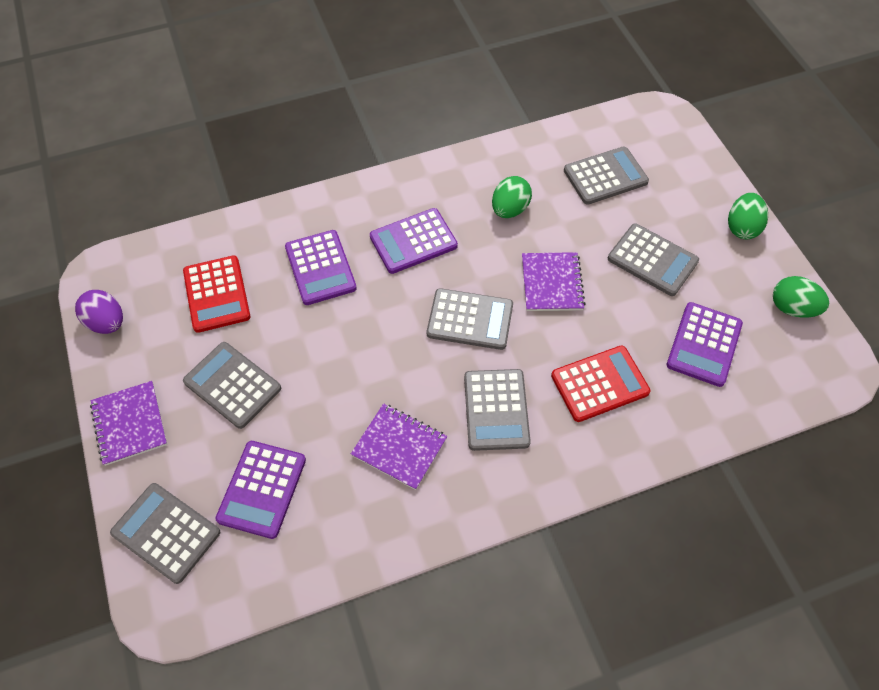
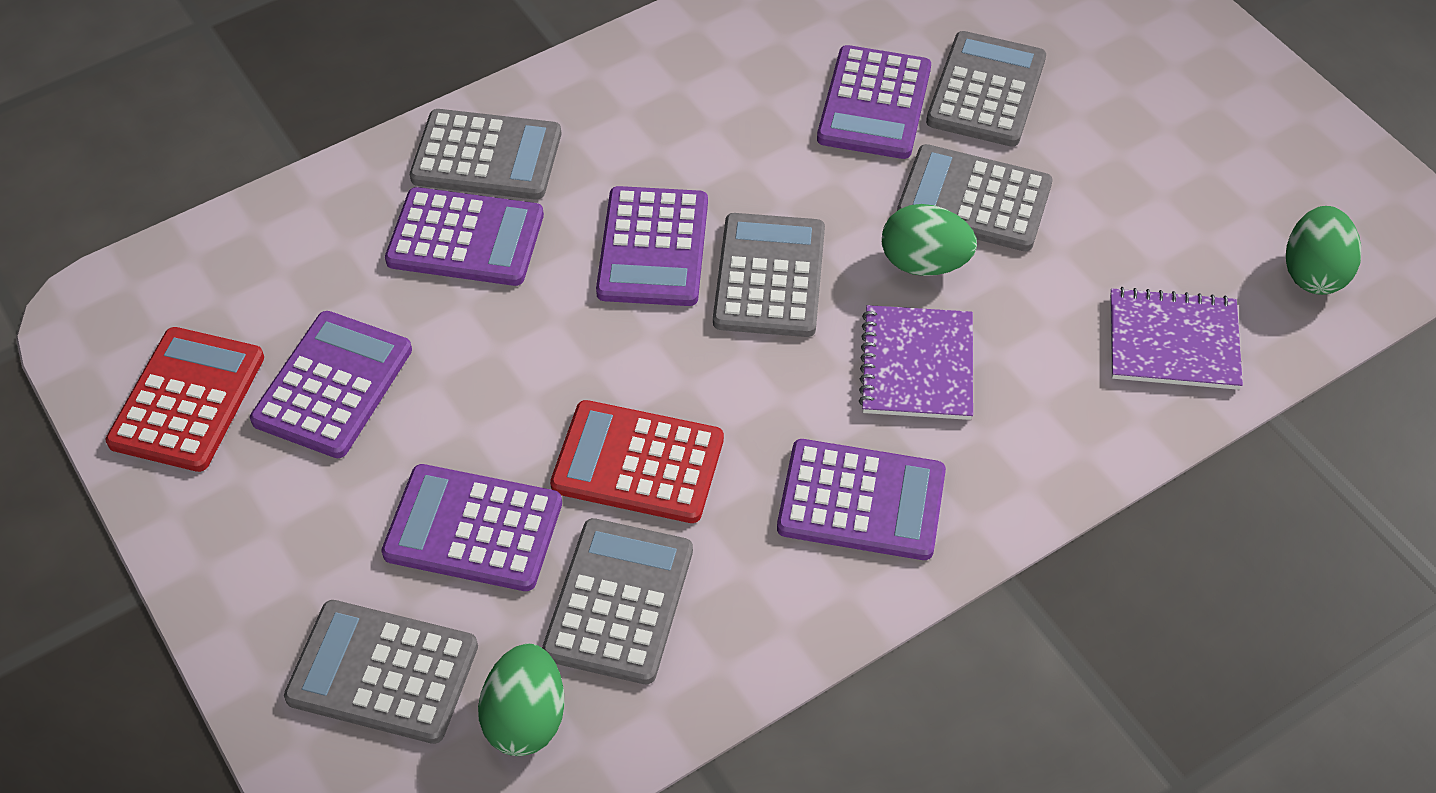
purple calculator: [215,441,306,539] [285,230,357,305] [370,208,458,274] [667,302,743,387] = 4 -> [250,311,412,458] [381,464,562,591] [385,187,544,286] [596,186,708,306] [777,439,946,560] [817,45,931,159] = 6
purple egg: [75,290,123,334] = 1 -> none = 0
purple notebook: [90,381,167,466] [351,403,447,490] [522,252,585,311] = 3 -> [859,305,973,420] [1110,287,1243,390] = 2

